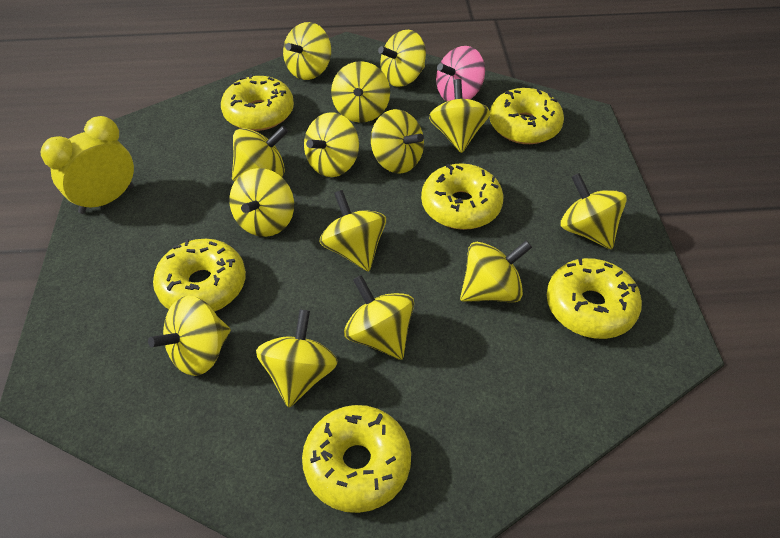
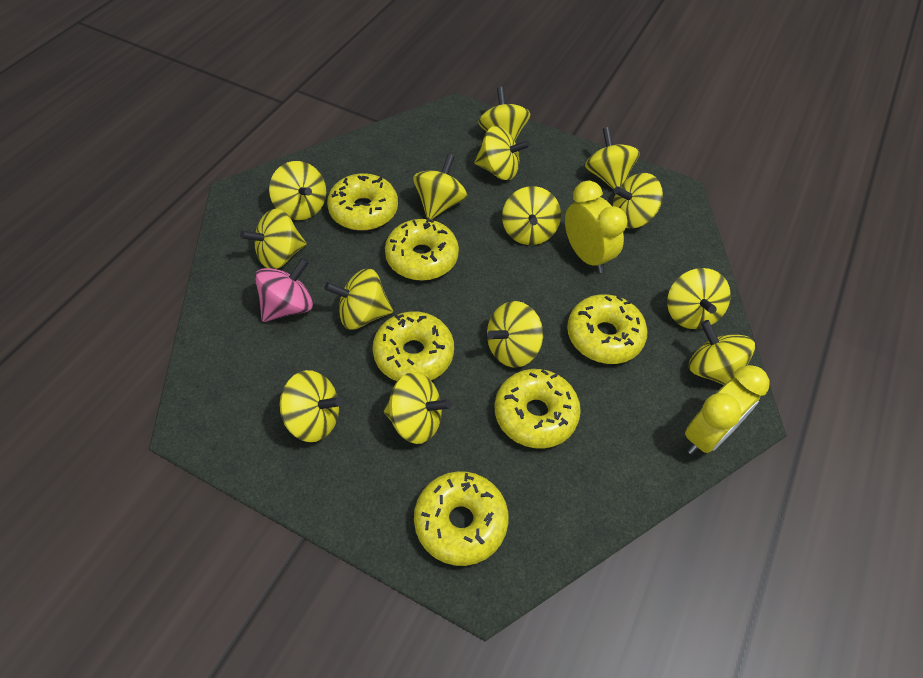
yellow clock: [41,116,134,214] = 1 -> [565,181,628,273] [685,365,770,455] = 2

